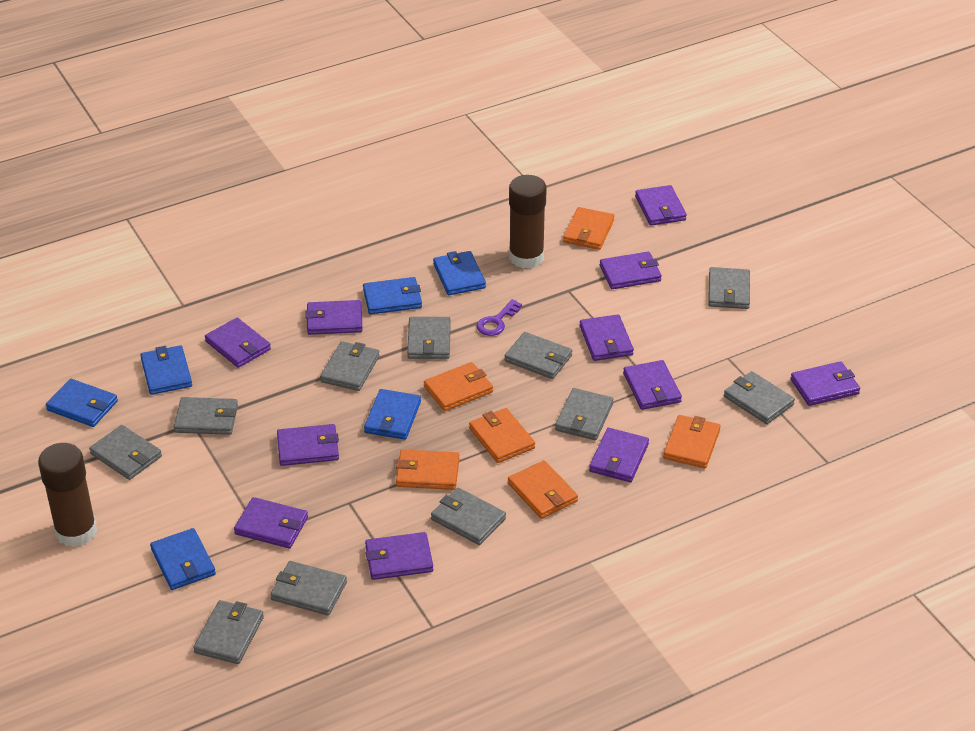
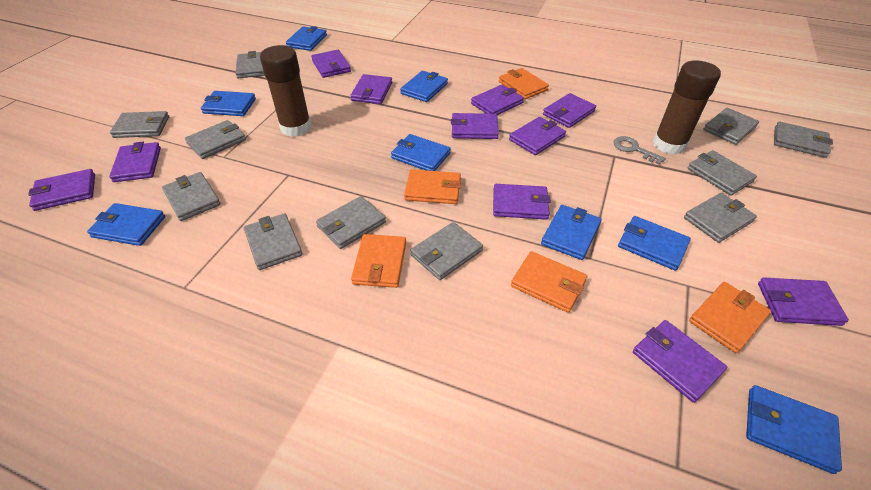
blue wallet: [46,379,118,427] [140,345,192,395] [150,528,216,590] [363,277,422,314] [364,389,421,440] [433,251,486,295] = 6 -> [87,203,165,246] [201,91,256,116] [286,26,327,51] [391,134,451,171] [400,71,448,102] [541,205,601,260] [618,216,691,271] [746,385,842,474] = 8
grey key: none = 0 -> [614,136,666,164] = 1
orange wallet: [396,449,459,490] [424,362,493,411] [469,408,535,463] [508,460,578,519] [563,207,615,250] [663,415,721,468] = 6 -> [351,234,406,288] [404,169,461,204] [499,68,549,99] [511,251,587,313] [689,282,771,353] = 5
purple key: [477,299,522,336] = 1 -> none = 0

